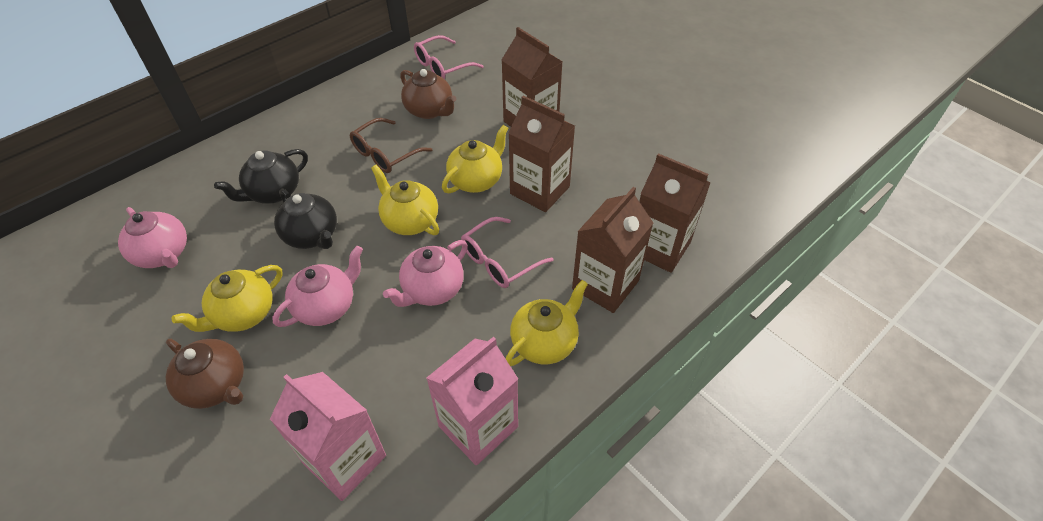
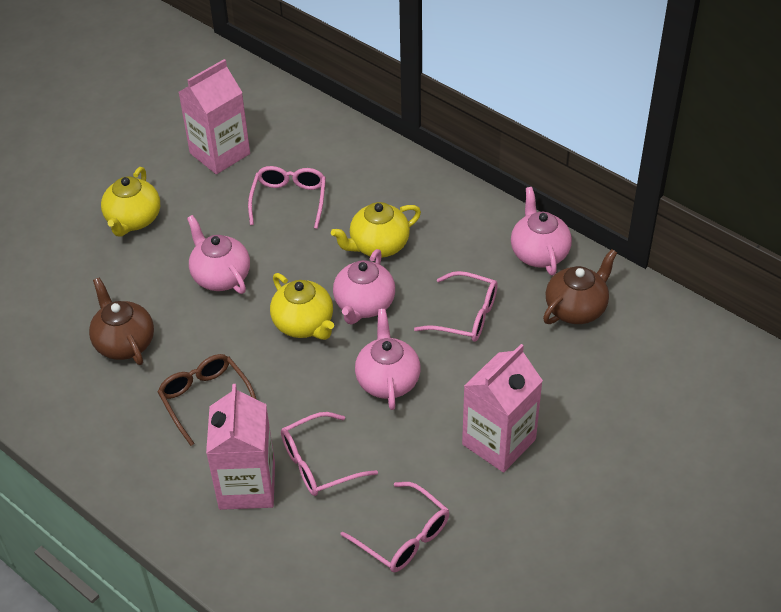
black teapot: [214,149,308,204] [274,189,337,249] = 2 -> none = 0
brown carton: [502,27,563,127] [509,96,575,212] [572,187,653,313] [639,153,711,273] = 4 -> none = 0
pink carton: [270,372,386,501] [426,336,518,465] = 2 -> [179,59,250,174] [206,384,275,510] [462,344,543,473] = 3
pink glasses: [414,35,484,79] [461,217,554,288] = 2 -> [248,166,326,229] [281,412,378,496] [341,482,449,572] [414,271,498,342] = 4
pink teapot: [118,207,187,268] [272,246,363,327] [383,240,468,307] = 3 -> [187,215,250,294] [333,249,395,324] [355,309,420,410] [511,187,572,275] = 4
yellow teapot: [172,265,283,332] [371,165,439,235] [442,125,508,193] [506,280,588,366] = 4 -> [101,167,160,237] [270,273,334,340] [331,202,421,258] = 3

